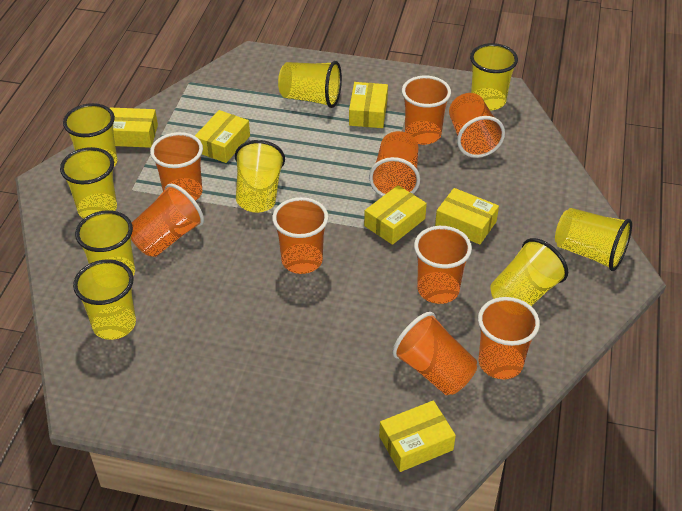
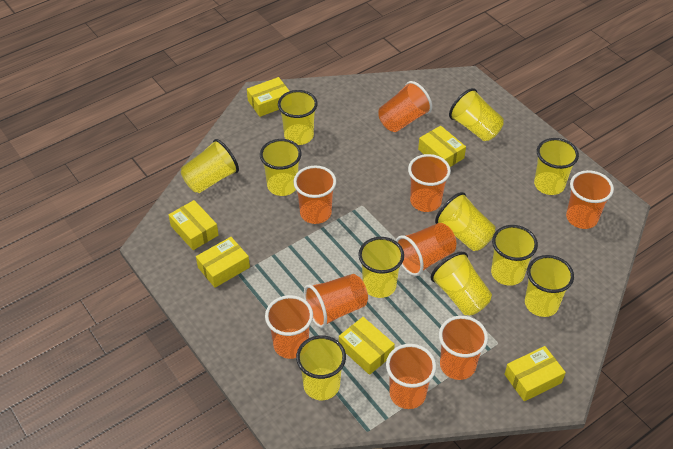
yellow cup: [60,147,117,218] [63,103,117,168] [73,259,136,340] [75,210,135,276] [235,140,285,213] [278,61,342,108] [470,43,518,110] [490,238,568,306] [555,208,632,271] = 9 -> [181,139,239,193] [260,139,301,196] [278,90,317,145] [296,335,346,400] [358,237,404,298] [431,252,492,315] [435,192,495,251] [449,88,504,141] [491,225,538,286] [525,255,574,317] [534,138,579,195] = 11

